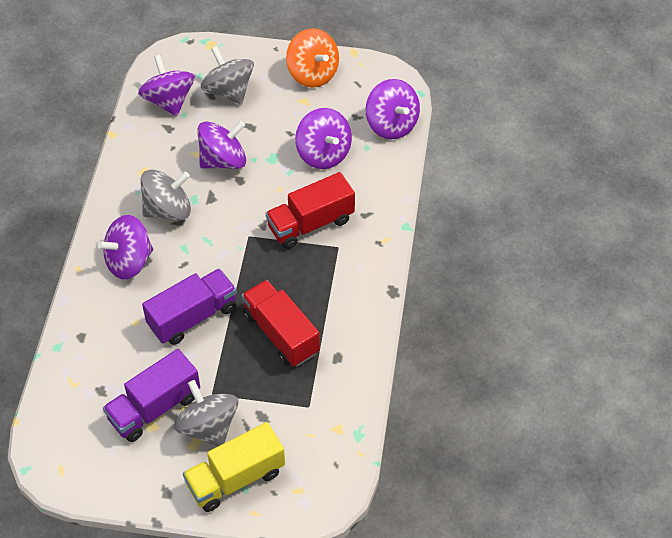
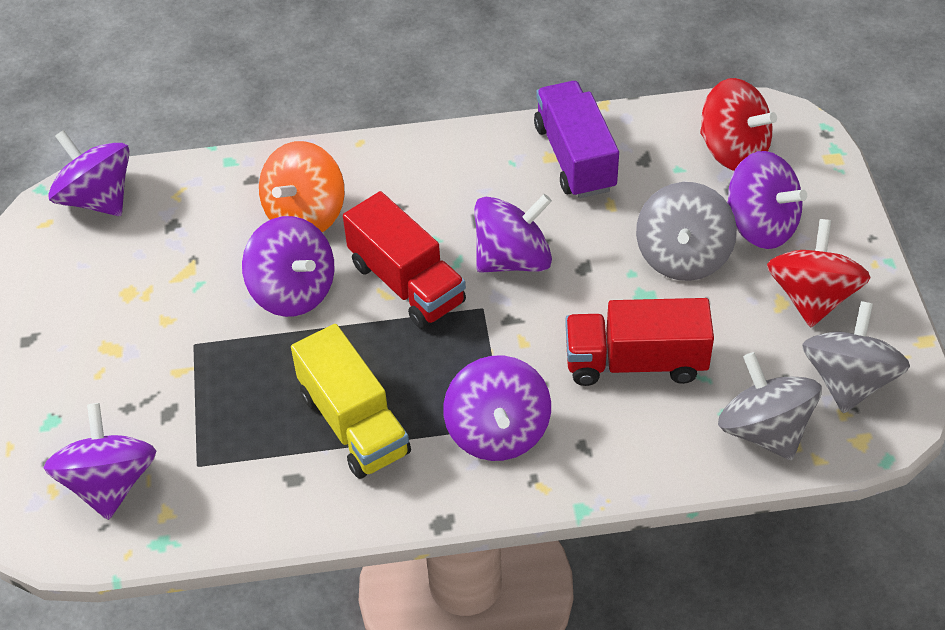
purple spinning top: [97,215,153,279] [138,55,195,117] [197,121,246,169] [295,108,352,169] [366,79,420,139] = 5 -> [44,403,156,520] [48,130,130,216] [242,216,335,317] [443,355,551,461] [474,194,552,273] [727,151,807,249] = 6
purple truck: [103,349,200,442] [142,269,237,345] = 2 -> [534,81,619,198] = 1
red spinning top: none = 0 -> [700,78,777,171] [767,219,871,327] = 2

